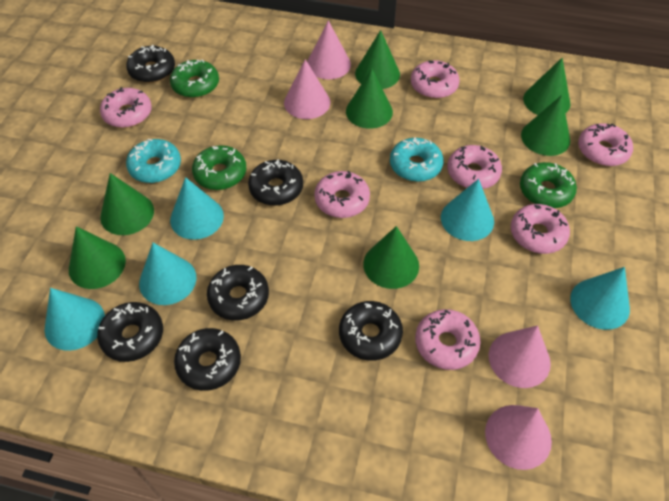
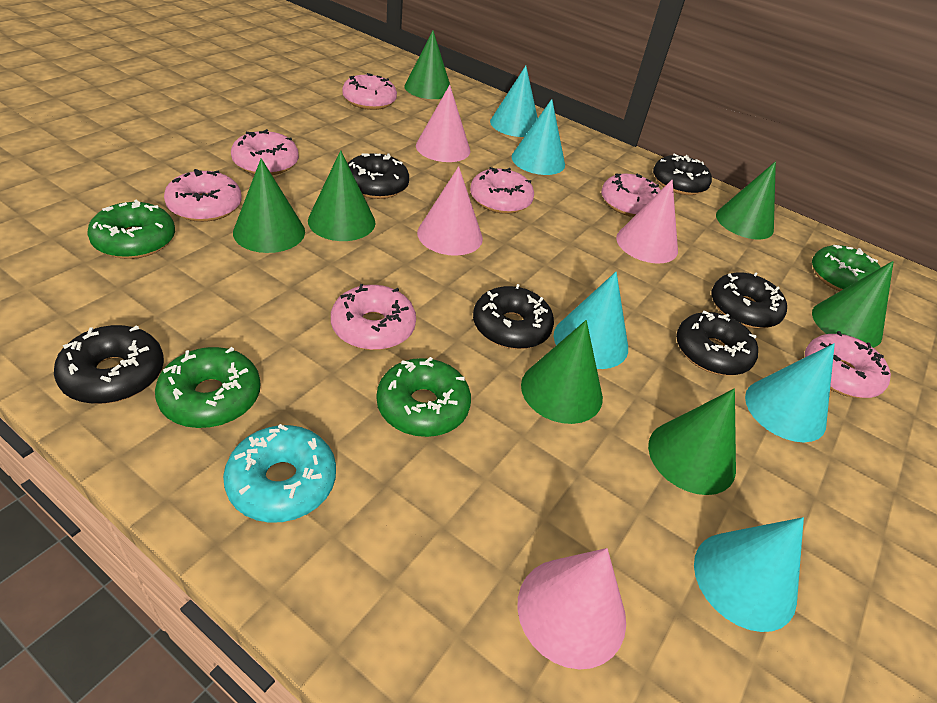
green donut: [170,59,219,98] [192,145,246,190] [520,162,577,208] = 3 -> [87,199,175,259] [155,347,261,428] [377,357,471,437] [812,245,881,291] = 4
turquoise donut: [126,139,181,183] [390,137,443,182] = 2 -> [223,424,336,523] = 1

